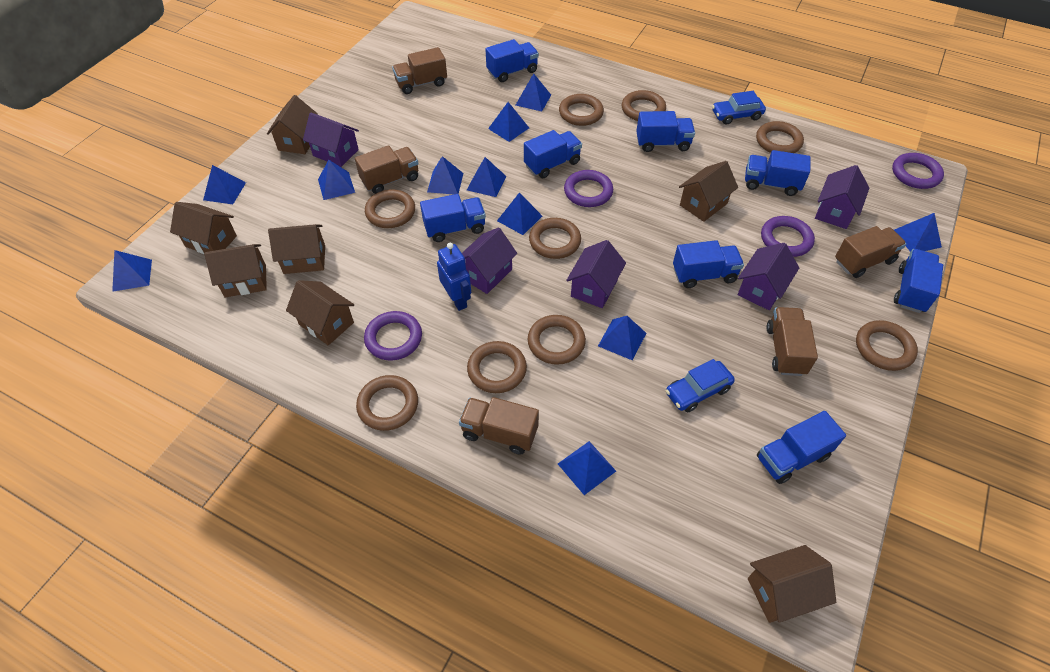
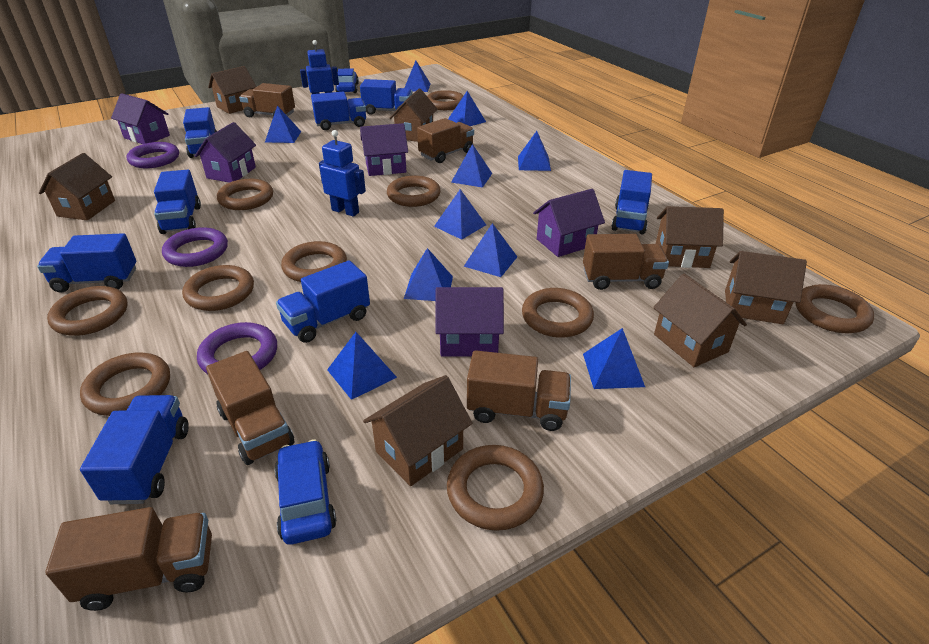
blue pyramid: [112,250,152,292] [203,165,246,204] [318,160,355,200] [427,156,463,194] [467,157,507,197] [488,102,529,142] [497,192,542,235] [516,73,551,112] [558,441,616,495] [598,316,646,361] [894,213,942,252] = 11 -> [265,106,301,143] [327,332,397,400] [404,60,431,92] [404,248,453,301] [434,189,486,240] [448,91,486,126] [451,144,492,188] [464,223,517,277] [518,131,551,171] [583,328,645,389] = 10
blue robot: [437,243,471,311] = 1 -> [300,40,339,94] [319,130,366,217] = 2
brown ring: [356,375,418,431] [365,189,415,228] [467,341,527,393] [528,315,586,365] [529,218,581,259] [559,94,604,126] [622,90,666,121] [756,121,804,153] [856,320,918,371] = 9 -> [47,286,127,336] [80,353,170,416] [182,265,254,311] [217,179,273,210] [281,241,347,282] [387,176,441,207] [427,90,464,110] [447,445,544,531] [522,288,594,338] [795,284,874,333] = 10
brown truck: [355,145,418,194] [392,47,447,94] [459,397,539,455] [766,307,818,376] [835,226,906,278] = 5 -> [45,507,212,611] [206,351,294,465] [239,83,295,117] [417,118,474,163] [467,350,571,431] [583,234,669,290] = 6
purple ring: [364,311,422,360] [564,170,613,207] [761,216,815,257] [892,153,944,189] = 4 -> [127,142,179,168] [162,227,228,267] [197,322,277,374] = 3

